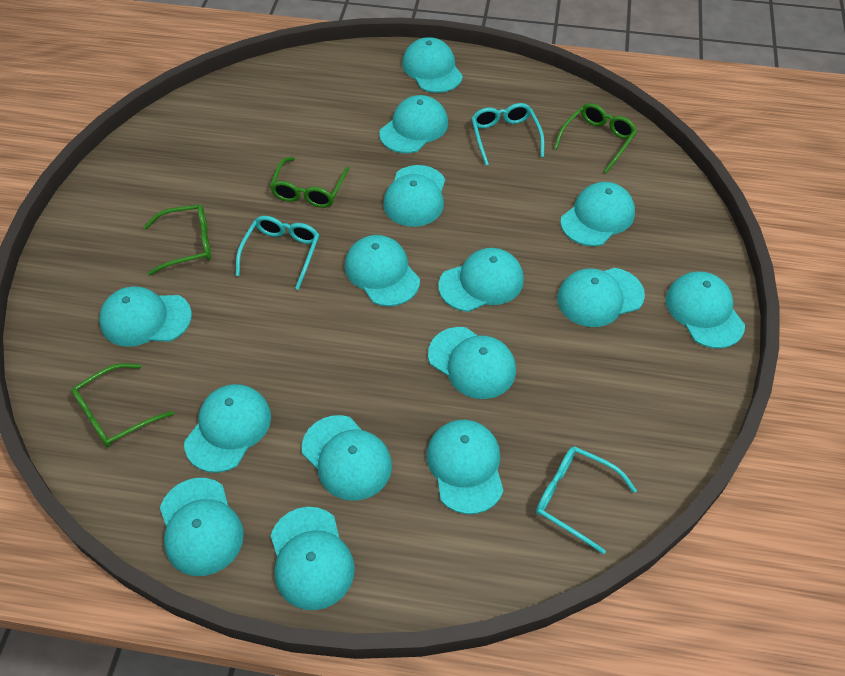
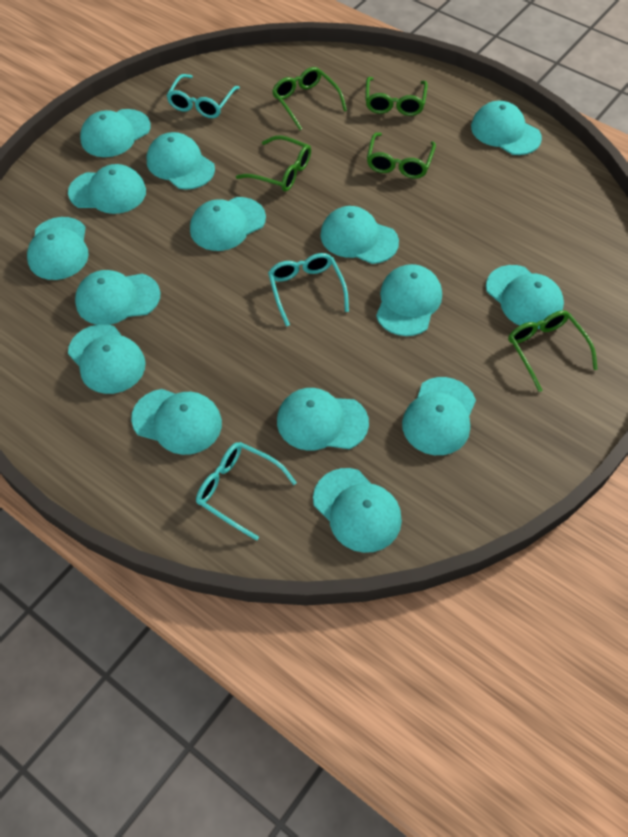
green glasses: [71,363,174,447] [144,204,211,276] [270,157,350,208] [554,103,637,173] = 4 -> [236,135,311,191] [272,67,347,130] [365,77,428,116] [367,132,436,179] [508,310,598,392] = 5

